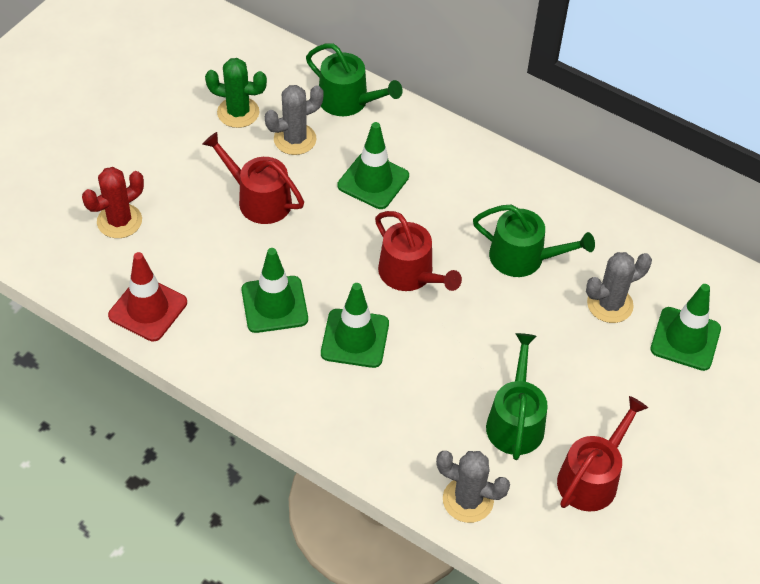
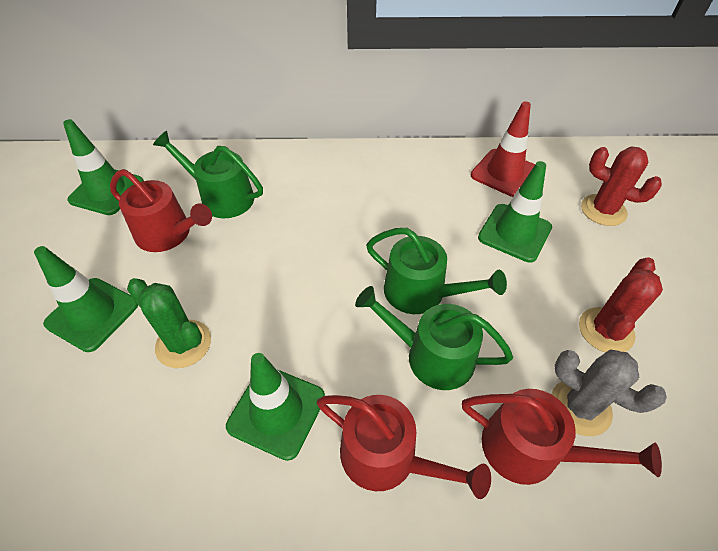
grey cactus: [265,85,324,155] [436,451,510,523] [586,252,652,323] = 3 -> [551,349,667,436] = 1
red cactus: [82,167,144,238] = 1 -> [579,257,663,353] [581,146,662,226] = 2

